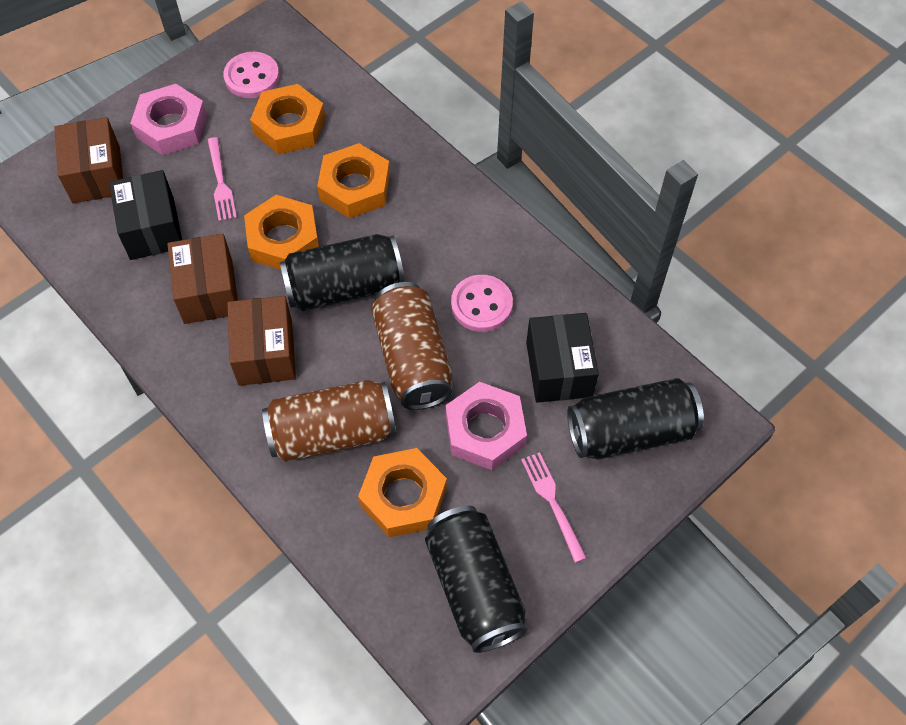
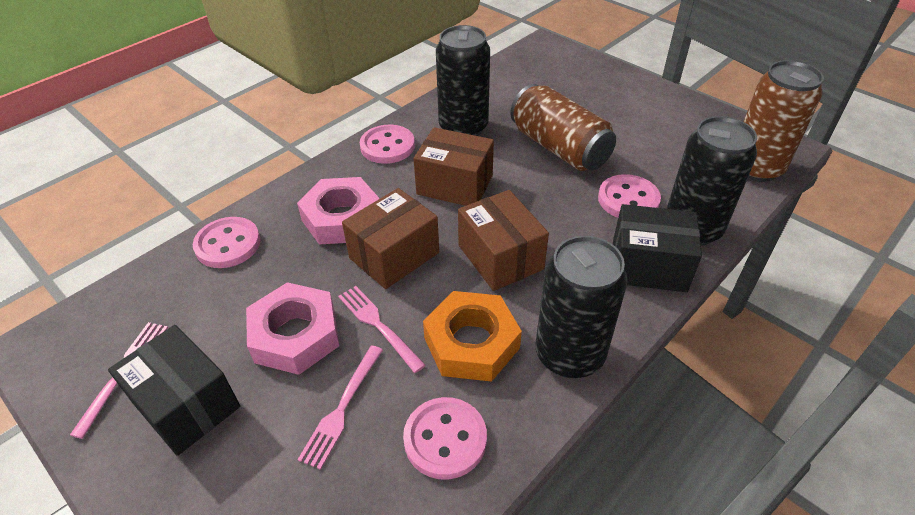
orange nut: [244,195,319,270] [250,84,325,154] [317,143,390,218] [358,448,447,537] = 4 -> [423,291,522,382] = 1
pink button: [223,52,279,98] [451,275,513,332] = 2 -> [193,217,260,268] [360,125,415,164] [403,397,487,480] [598,174,661,218] = 4
pink fork: [207,137,237,221] [521,452,587,563] = 2 -> [70,322,168,439] [298,345,383,470] [338,286,426,373] = 3

